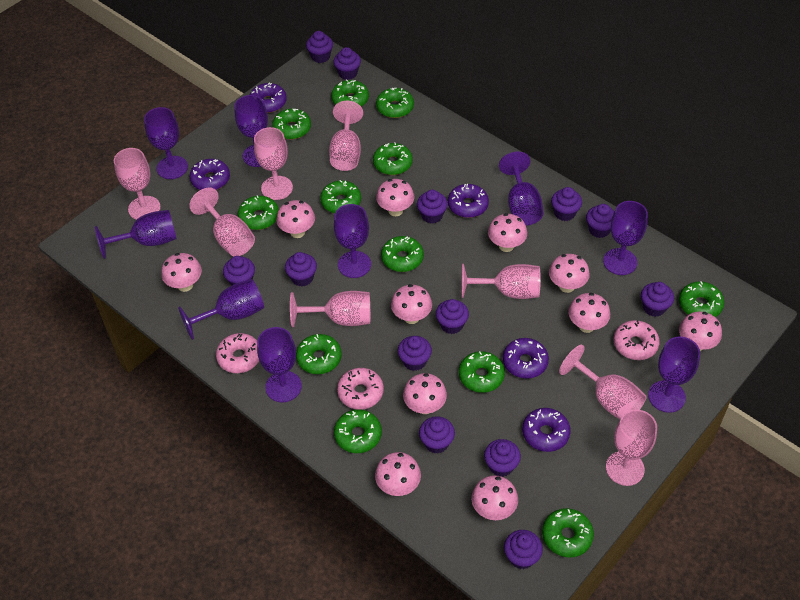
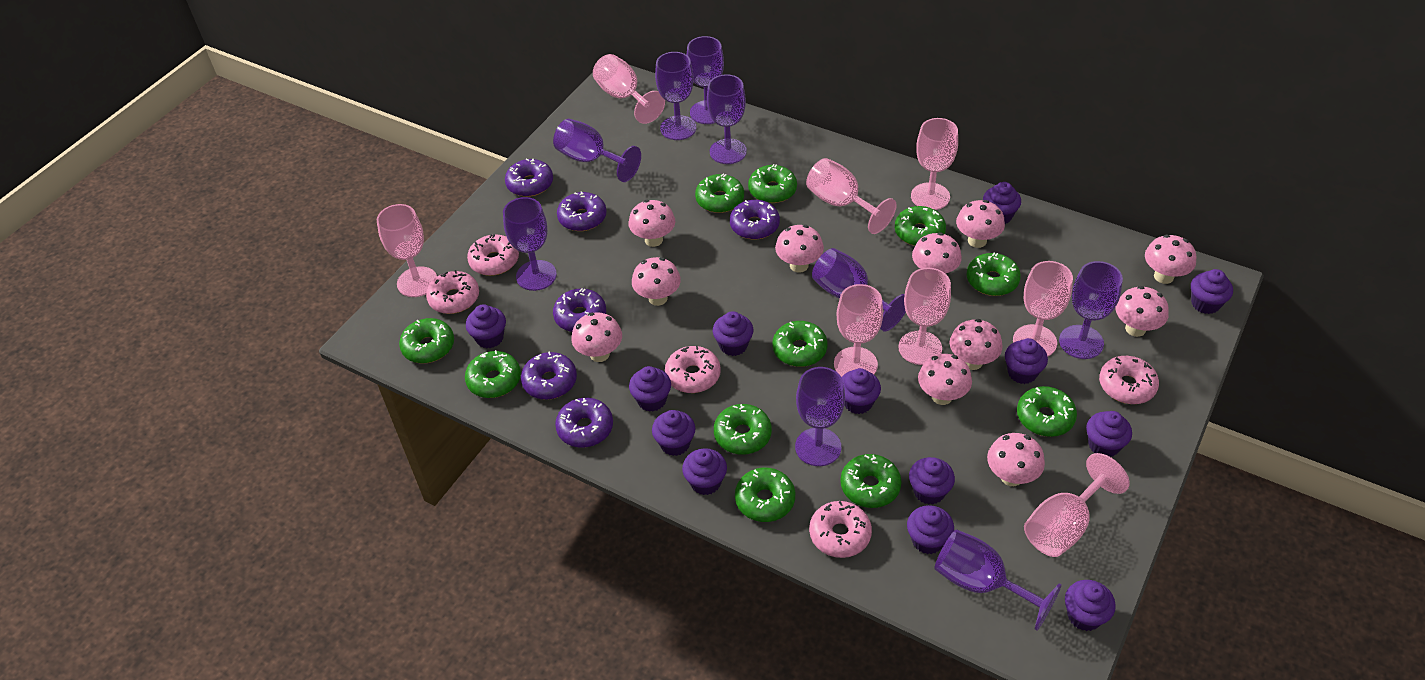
green donut: [238,195,279,230] [272,109,311,139] [296,334,342,374] [320,180,361,213] [331,79,369,107] [334,409,382,453] [373,142,412,175] [376,88,414,118] [381,236,424,272] [459,351,505,393] [542,508,594,558] [679,281,724,317] = 12 -> [399,318,454,363] [465,350,521,398] [695,174,744,213] [714,404,772,455] [735,467,795,522] [748,164,797,203] [772,321,828,367] [840,454,902,508] [895,206,946,246] [967,253,1021,296] [1017,386,1077,437] = 11
pink donut: [216,333,259,373] [337,368,384,410] [613,320,660,360] = 3 -> [426,270,479,314] [467,234,519,276] [665,345,721,393] [809,501,872,558] [1099,356,1159,404] = 5
purple donut: [190,159,230,190] [250,83,287,113] [448,184,489,218] [503,338,549,379] [522,408,571,452] = 5 -> [505,158,553,197] [521,351,577,400] [553,288,606,332] [555,398,613,448] [557,191,606,231] [730,200,780,239] = 6

